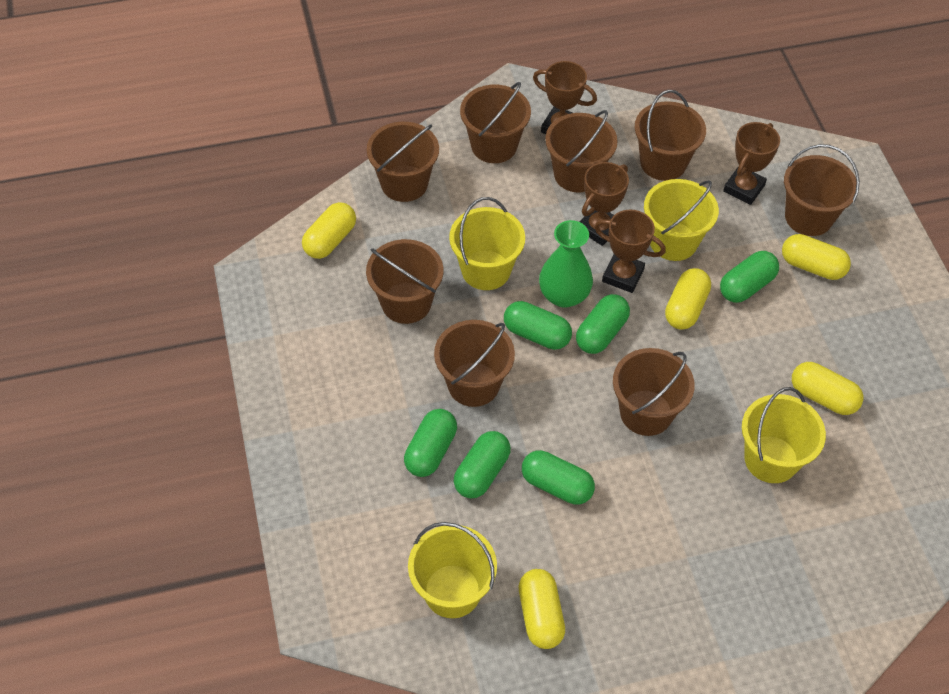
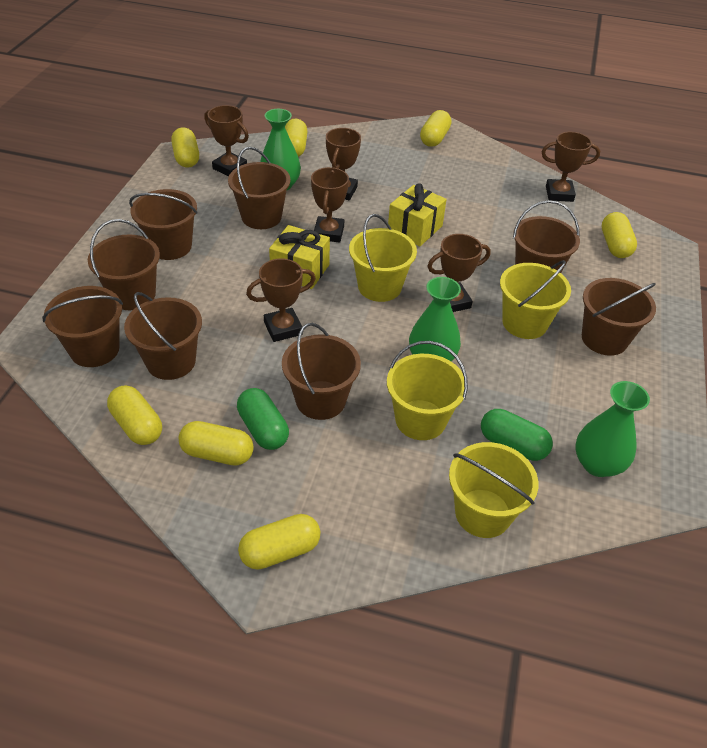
brown trophy: [533,61,597,134] [580,162,629,246] [594,210,666,293] [723,122,780,205] = 4 -> [204,105,249,176] [246,259,316,342] [311,167,349,242] [326,128,361,200] [427,234,491,312] [542,132,600,202] = 6
green capsule: [404,409,457,477] [454,431,511,498] [504,301,572,350] [522,450,595,505] [576,294,630,354] [720,251,779,303] = 6 -> [237,388,289,450] [481,409,553,461] = 2
green vase: [539,220,593,308] = 1 -> [260,109,301,190] [409,277,461,361] [575,381,650,477] = 3
yellow capsule: [302,202,356,259] [519,569,565,649] [665,268,711,329] [782,234,851,280] [792,362,863,415] = 5 -> [107,385,162,445] [171,127,199,168] [179,421,254,466] [238,514,320,570] [285,118,308,157] [420,110,451,147] [602,212,637,258] = 7
yellow gift: none = 0 -> [269,225,330,289] [388,183,447,246] = 2

